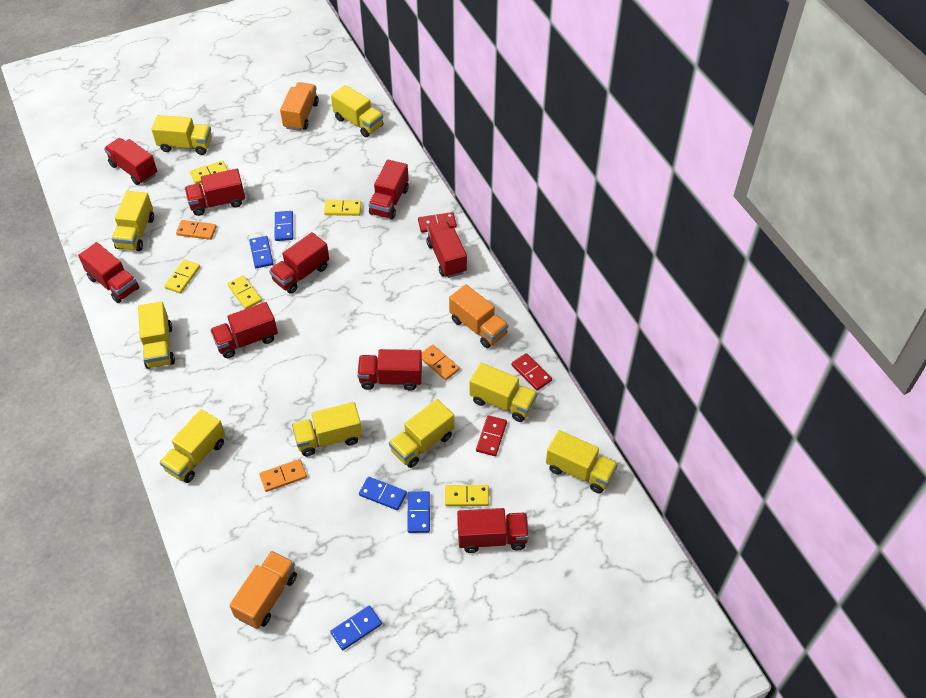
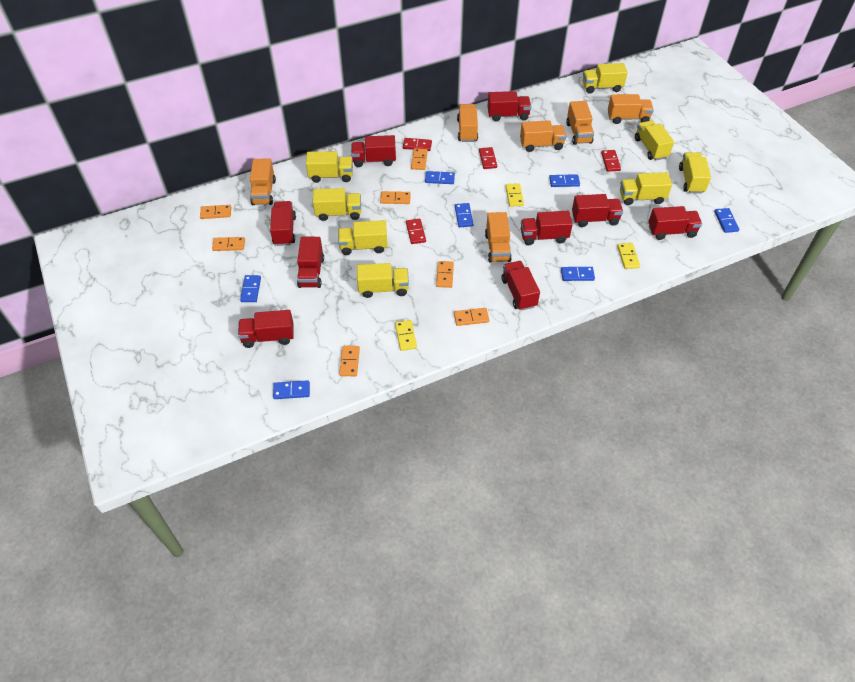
blue domino: [249,236,273,268] [275,211,293,241] [330,605,382,650] [359,477,407,510] [407,491,430,533] = 5 -> [240,275,261,302] [273,380,310,399] [425,171,455,184] [455,203,473,227] [549,174,580,187] [561,267,595,281] [714,208,739,233] = 7
orange domino: [176,220,217,240] [259,459,307,492] [422,344,460,380] = 3 -> [200,205,231,219] [212,237,245,251] [339,346,360,376] [380,191,411,204] [411,148,428,170] [436,261,454,288] [454,308,489,326] = 7
orange truck: [229,551,297,629] [280,82,319,131] [449,284,508,348] = 3 -> [250,158,276,205] [457,104,478,142] [485,212,512,263] [520,120,566,152] [566,101,594,145] [608,94,654,124] = 6
red domino: [418,212,457,233] [476,415,507,456] [511,353,552,391] = 3 -> [403,138,432,151] [406,219,426,244] [479,147,497,169] [601,150,621,172] = 4
yellow domino: [164,259,200,294] [190,161,228,184] [227,275,262,309] [324,200,362,216] [445,485,489,506] = 5 -> [395,320,417,351] [506,183,524,207] [617,243,640,269] = 3
yellow truck: [112,191,154,251] [138,301,175,369] [151,115,212,155] [160,409,225,483] [292,402,362,456] [331,85,383,137] [389,399,454,468] [469,363,537,422] [546,430,618,494] = 9 -> [306,151,353,183] [313,188,361,221] [338,220,388,255] [357,263,409,298] [583,63,628,93] [620,172,672,205] [635,120,674,160] [679,152,711,194] = 8

